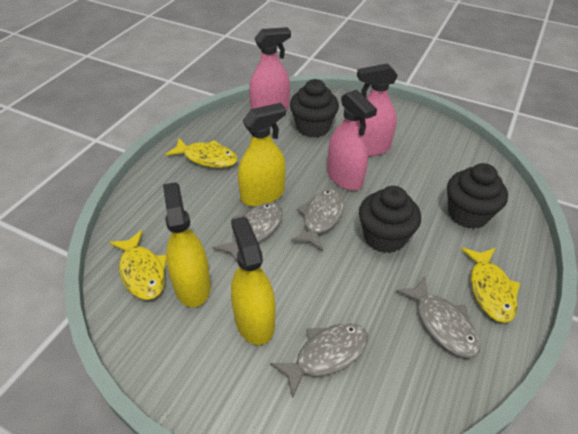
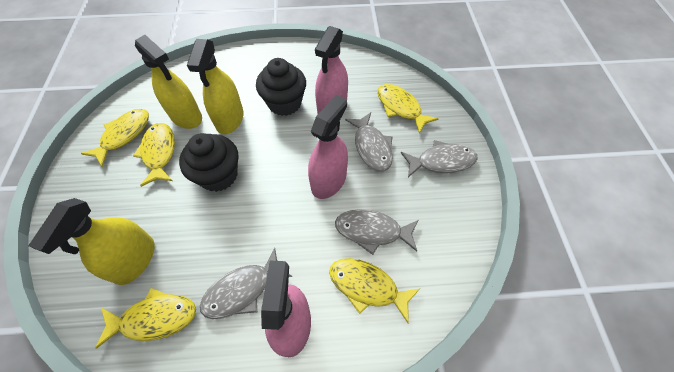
black cupcake: [290,79,339,137] [359,186,421,253] [447,163,508,229] = 3 -> [179,133,238,192] [256,58,306,116] = 2
yellow fish: [109,230,166,300] [165,138,238,168] [461,248,520,323] = 3 -> [81,109,149,167] [95,288,196,349] [133,123,175,187] [329,258,420,324] [377,84,439,134] = 5

